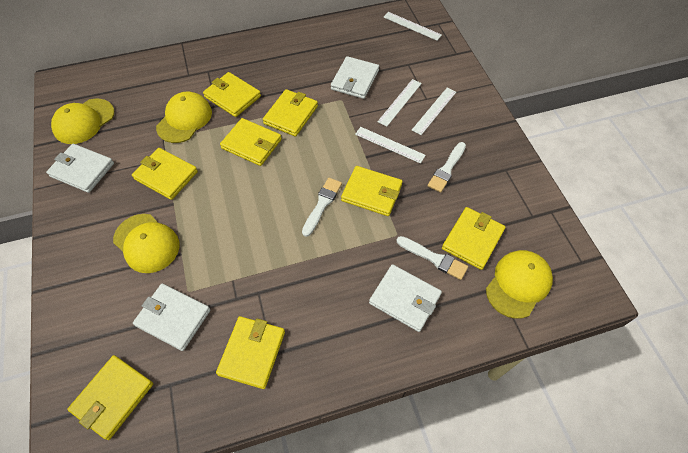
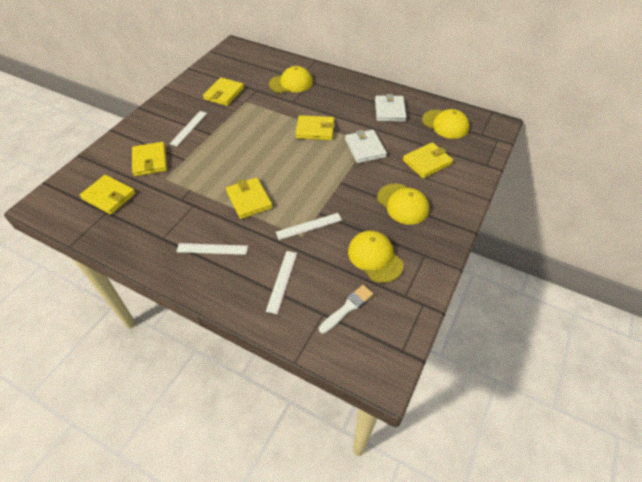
white brush: [302,178,342,237] [397,236,468,280] [428,142,466,193] = 3 -> [319,285,373,334] = 1
white wallet: [46,144,114,193] [133,284,210,351] [331,56,379,99] [369,264,442,332] = 4 -> [345,130,387,163] [375,94,407,122] = 2
yellow wallet: [68,355,153,440] [132,148,198,200] [203,72,261,117] [216,316,285,389] [220,118,282,166] [263,89,318,136] [341,166,403,216] [442,207,505,270] = 8 -> [80,175,136,215] [132,142,167,176] [203,77,244,106] [226,177,273,219] [295,115,335,140] [403,142,453,178] = 6

